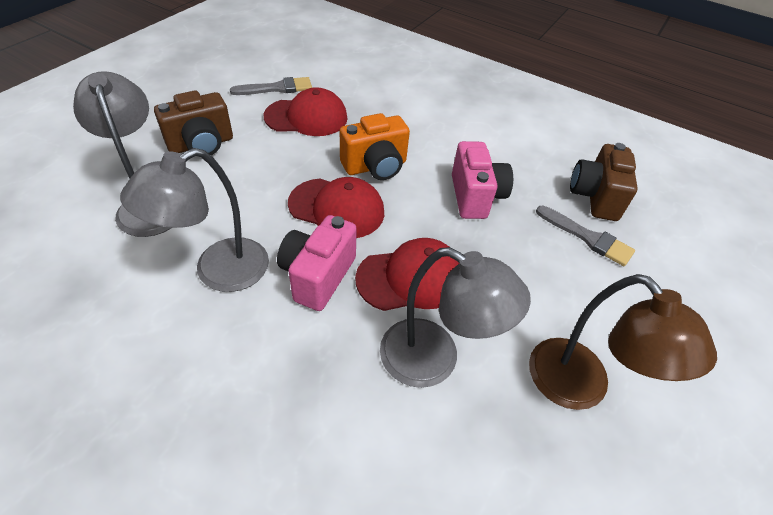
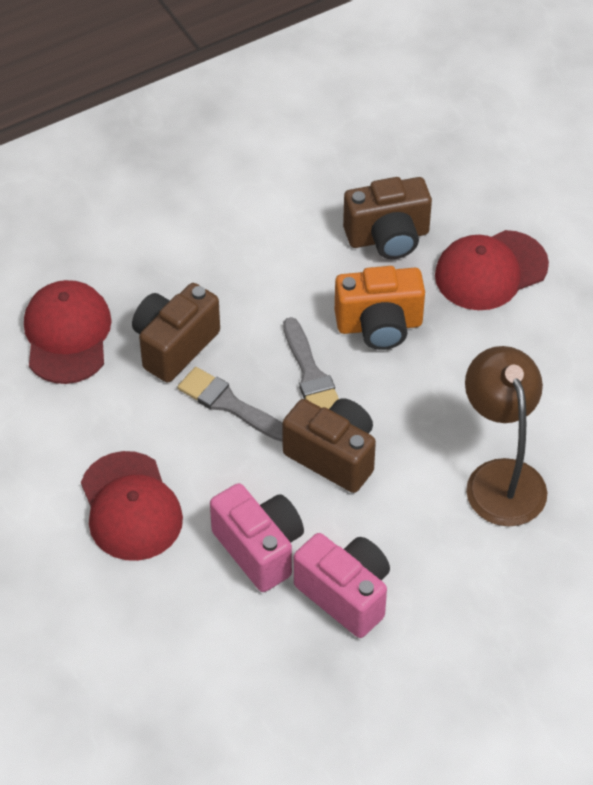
brown camera: [154,91,233,155] [570,143,638,221] = 2 -> [132,283,220,382] [282,398,376,493] [343,177,432,259] = 3
grey lamp: [73,71,172,237] [120,148,269,292] [380,247,531,388] = 3 -> none = 0

